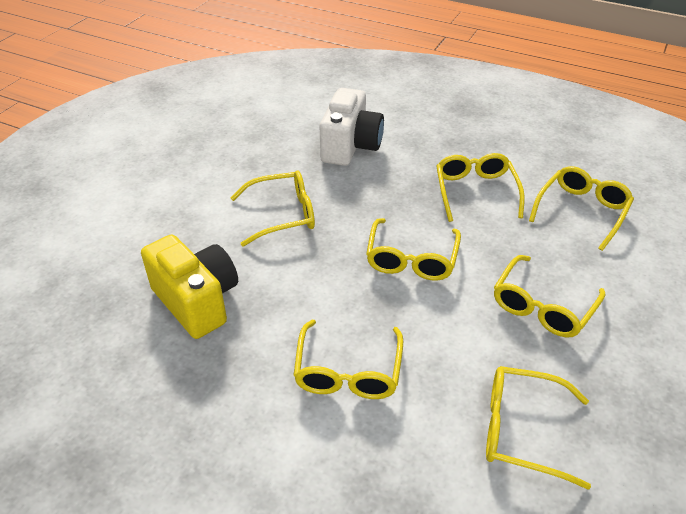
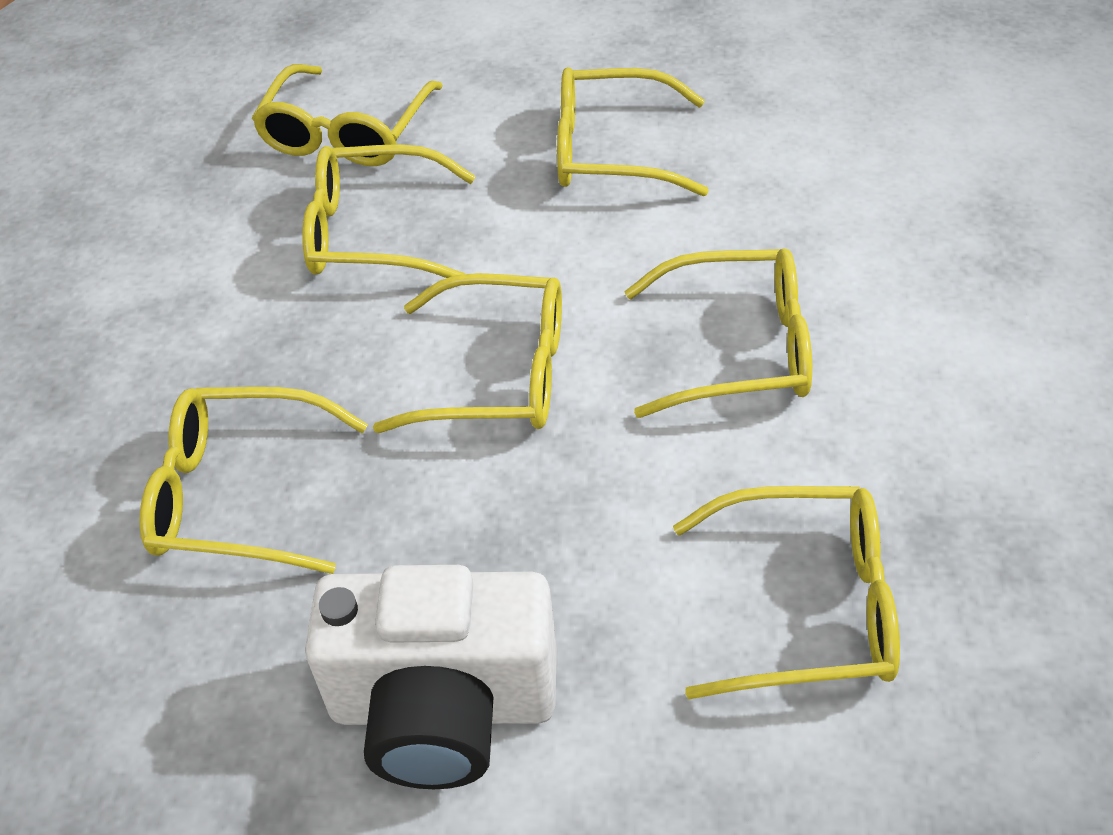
yellow camera: [141,234,238,339] = 1 -> none = 0

